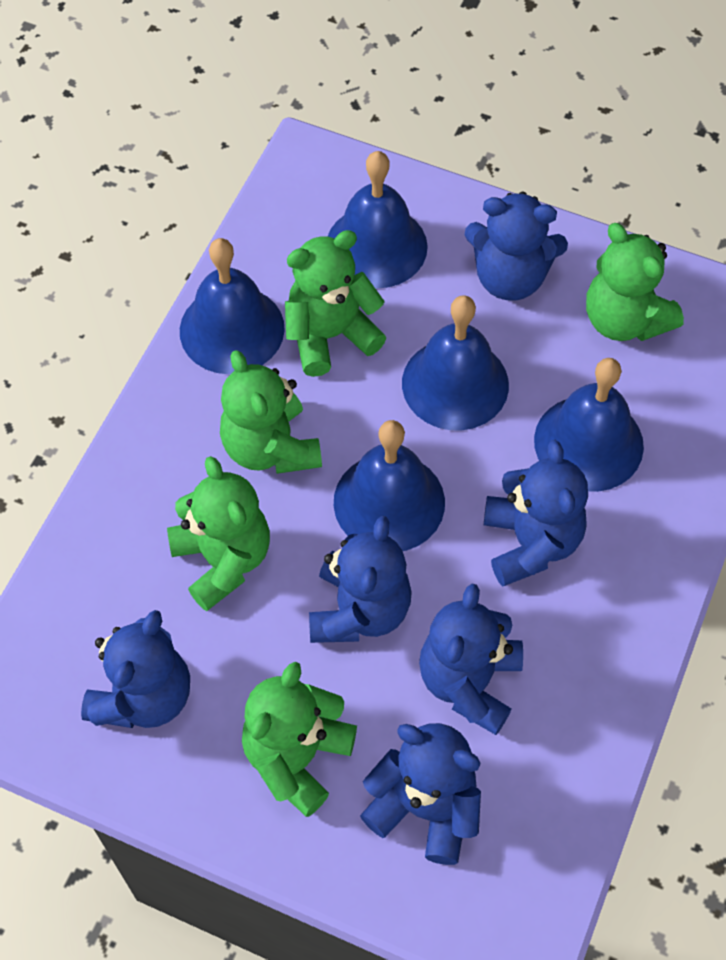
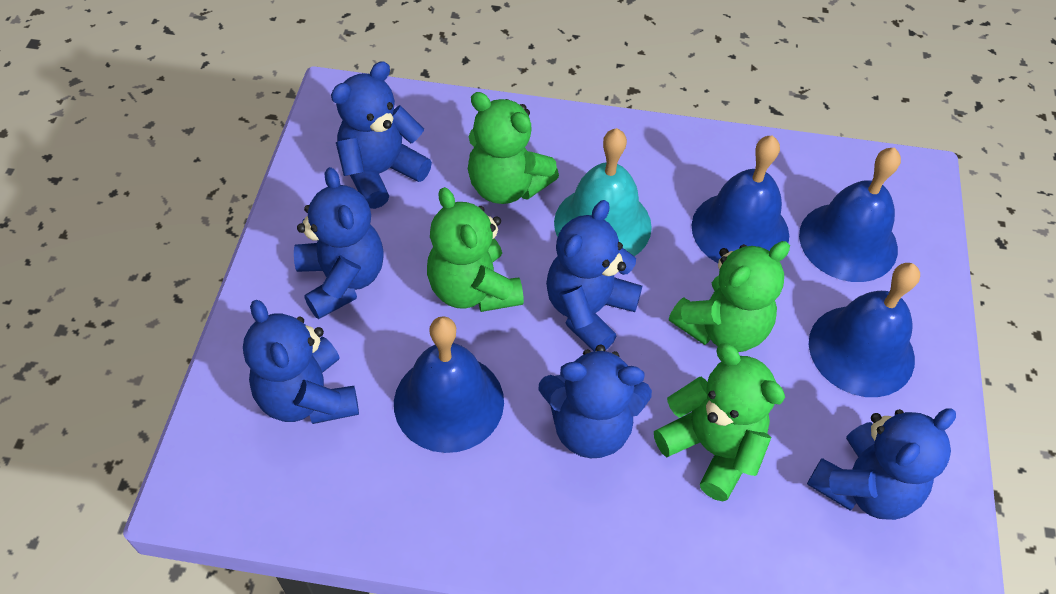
blue bell: [180,238,285,374] [327,151,428,288] [334,420,445,551] [402,295,509,430] [534,358,644,492] = 5 -> [394,316,504,453] [692,135,789,263] [799,148,901,282] [809,263,920,397] = 4
green teddy bear: [167,456,270,611] [220,350,322,474] [242,662,357,817] [285,230,387,377] [586,223,684,341] = 5 -> [427,187,524,312] [468,92,559,204] [654,343,785,501] [669,241,790,352] = 4
turquoise bell: none = 0 -> [554,128,652,256] = 1

